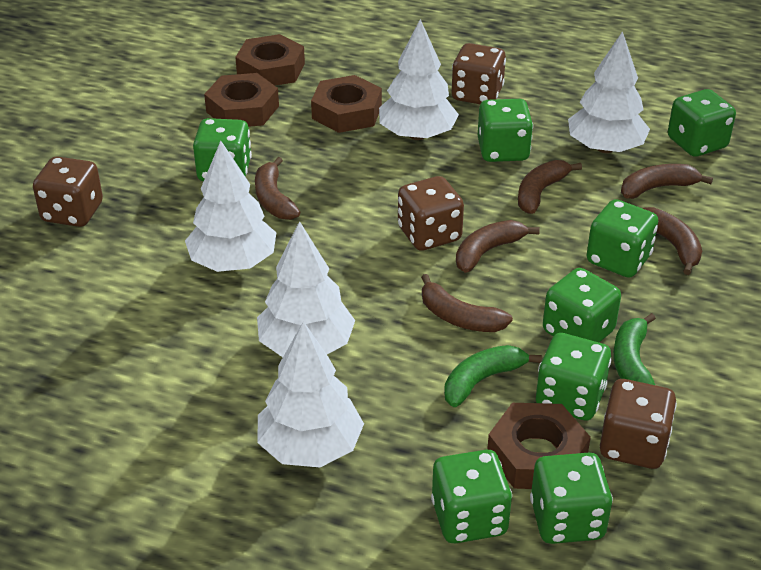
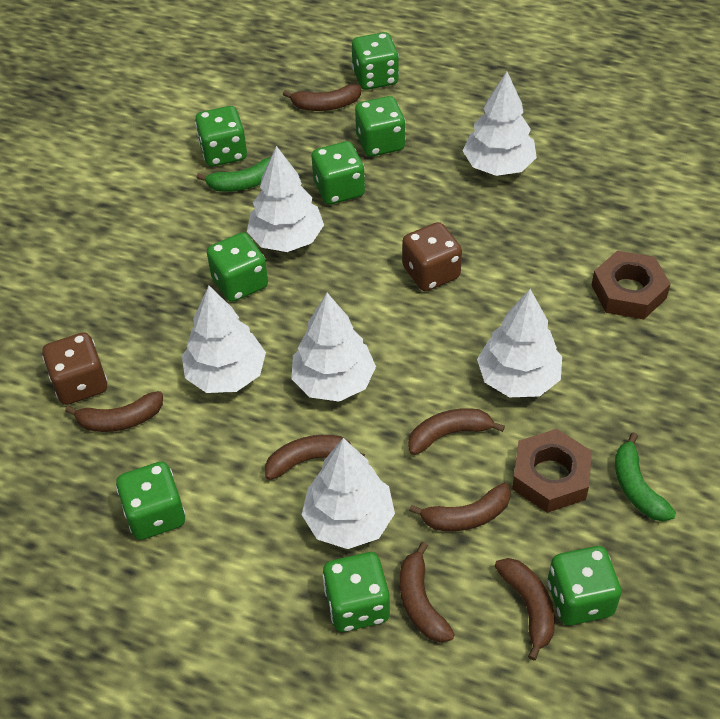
brown banana: [255,157,300,220] [421,274,513,332] [456,220,540,273] [518,160,582,214] [621,164,713,199] [642,207,702,275] = 6 -> [65,391,163,432] [265,435,365,480] [283,84,361,111] [400,542,455,643] [408,408,505,455] [409,483,511,531] [494,558,555,661] = 7
brown dice: [33,156,103,227] [398,176,464,251] [452,43,506,104] [600,379,677,469] = 4 -> [42,332,107,405] [402,222,462,291] = 2
brown nut: [204,73,279,127] [235,34,305,86] [311,75,382,133] [487,403,591,489] = 4 -> [512,429,592,513] [591,251,671,319] = 2
white tree: [185,141,277,272] [257,221,355,357] [257,321,364,467] [379,19,459,140] [568,31,650,153] = 5 -> [182,286,266,393] [247,146,324,252] [291,293,376,402] [302,438,395,549] [463,71,537,176] [477,289,562,397] = 6

